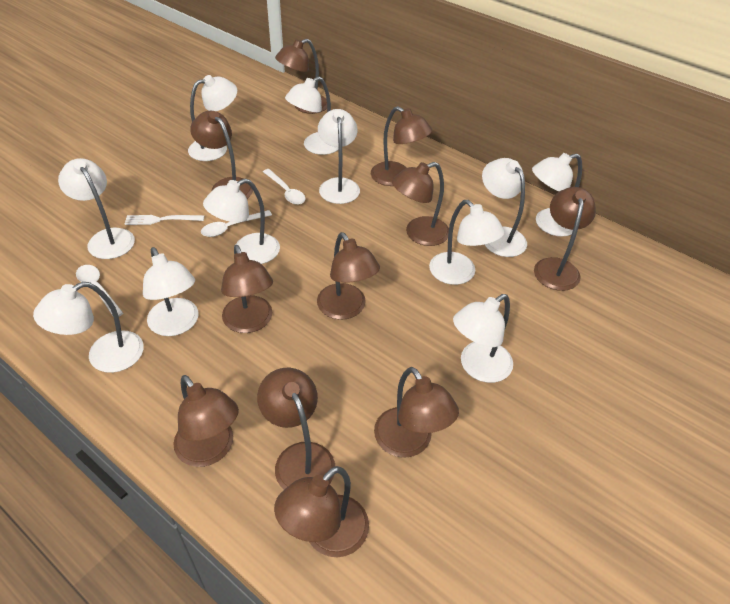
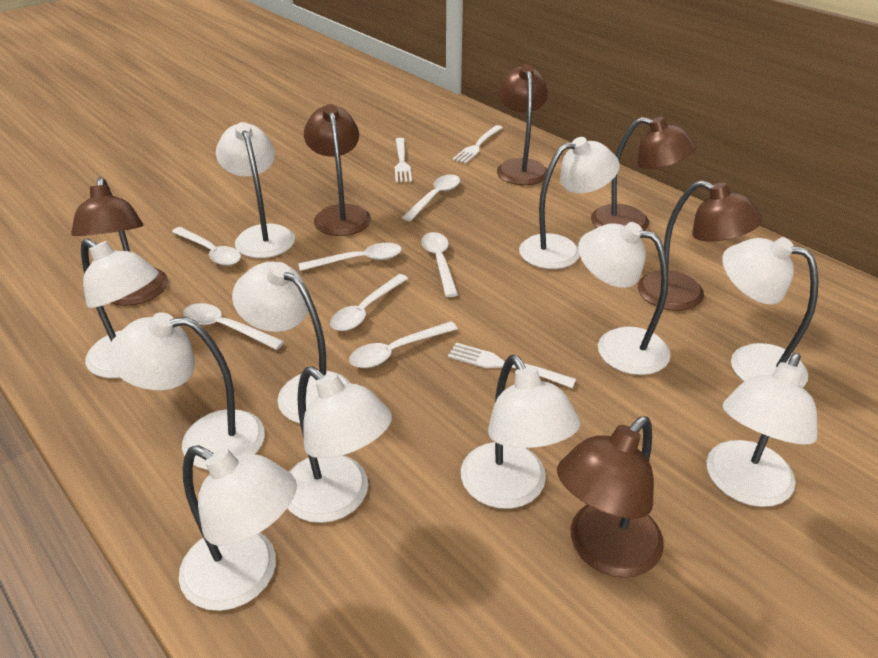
brown lamp: [173,375,239,467] [190,111,253,199] [221,245,273,333] [257,368,335,490] [274,466,369,557] [275,39,327,114] [317,232,380,320] [371,106,432,186] [374,367,459,458] [392,162,449,246] [534,187,596,291] = 11 -> [71,177,168,306] [304,104,371,236] [497,64,548,185] [557,416,664,578] [591,117,696,231] [638,180,763,311] = 6
white fork: [125,215,204,225] = 1 -> [395,138,412,182] [448,343,576,388] [452,125,503,164] = 3
white spoon: [76,265,123,316] [201,210,272,237] [263,169,305,205] = 3 -> [172,227,241,266] [183,303,284,350] [298,243,402,271] [330,274,408,331] [349,321,458,368] [402,174,460,221] [421,232,458,297] = 7

